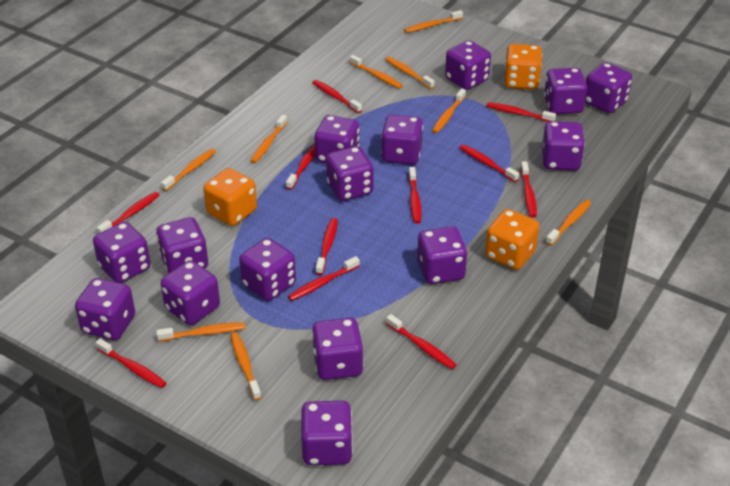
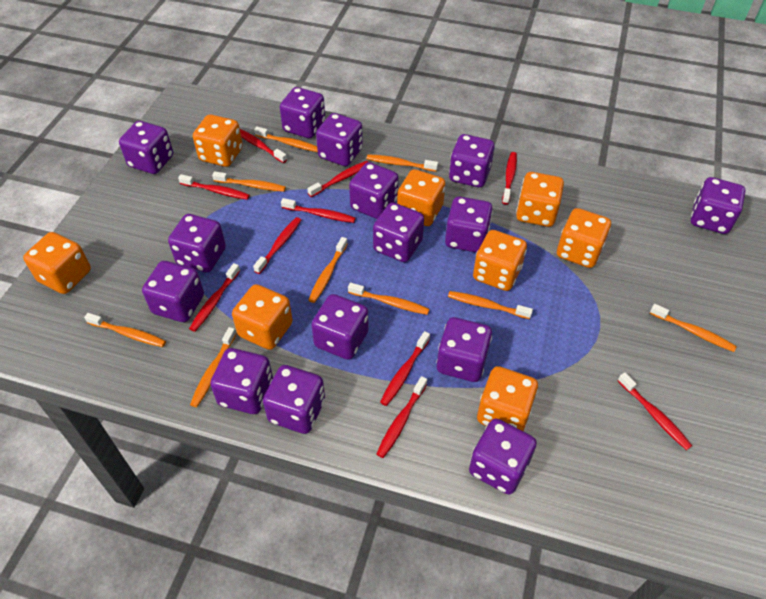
orange dice: [203,168,257,226] [485,209,539,270] [504,44,542,90] = 3 -> [23,232,91,294] [193,114,243,167] [232,284,293,350] [397,169,445,226] [473,230,527,291] [477,366,538,431] [516,172,564,227] [557,208,611,268] = 8
red toothbrush: [95,338,166,388] [97,192,159,234] [286,143,315,190] [288,256,360,301] [312,80,362,113] [316,218,338,275] [386,314,456,369] [408,167,421,224] [460,144,519,182] [486,102,556,122] [520,161,537,218] = 11 -> [178,174,250,200] [189,263,240,332] [240,129,287,163] [253,217,301,274] [281,198,356,223] [307,161,368,197] [376,376,427,458] [380,331,430,406] [502,152,517,205] [617,372,692,450] = 10

